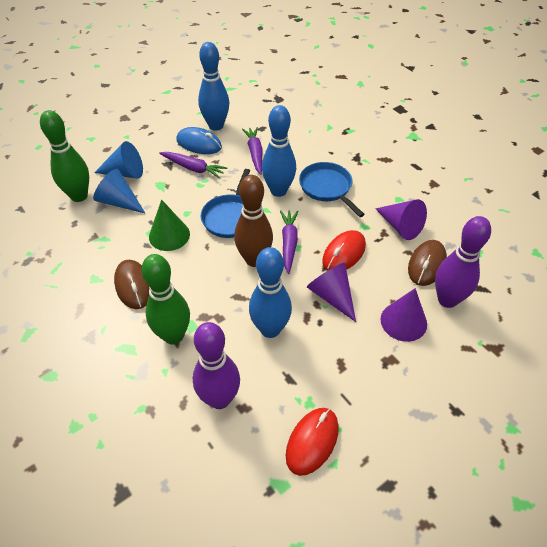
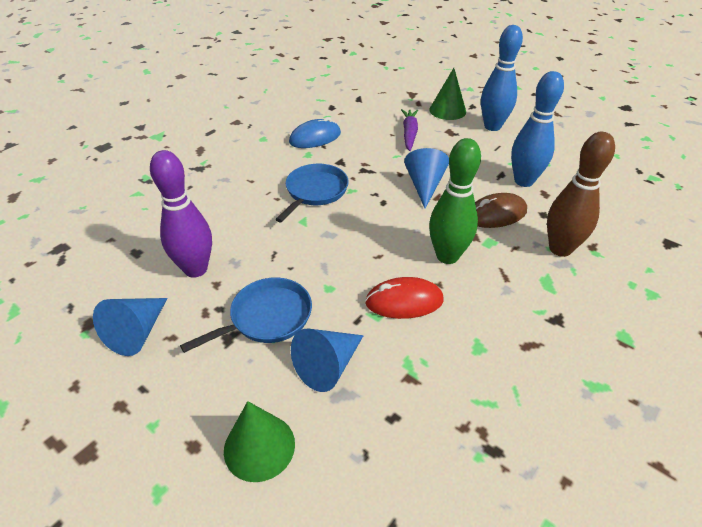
blue bowling pin: [198,42,229,131] [249,247,292,338] [262,105,296,197] = 3 -> [481,25,523,131] [511,71,564,187] = 2
blue cone: [93,169,145,213] [94,141,143,179] = 2 -> [93,298,167,356] [291,328,364,392] [404,148,449,209] = 3
brown mouse: [114,260,149,309] [408,240,447,286] = 2 -> [475,193,527,228] = 1
green bowling pin: [40,110,89,202] [141,254,190,345] = 2 -> [429,138,481,264] = 1
green cone: [149,199,190,251] = 1 -> [224,401,295,482] [429,68,466,120] = 2
purple bowling pin: [193,322,240,409] [435,216,491,308] = 2 -> [150,150,212,278] = 1
purple carrot: [159,152,227,179] [242,127,263,175] [280,210,299,274] = 3 -> [401,109,418,151] = 1
purple cone: [307,263,356,322] [375,199,427,240] [380,288,427,342] = 3 -> none = 0
red mouse: [286,408,339,476] [322,230,366,271] = 2 -> [365,277,443,319] = 1

